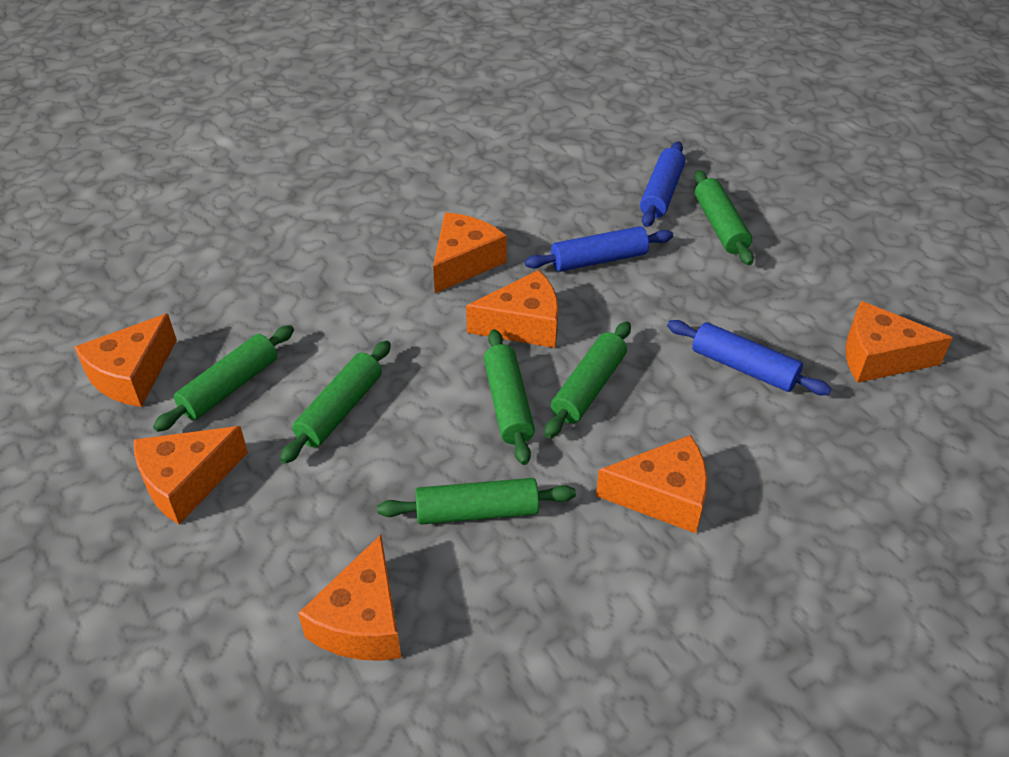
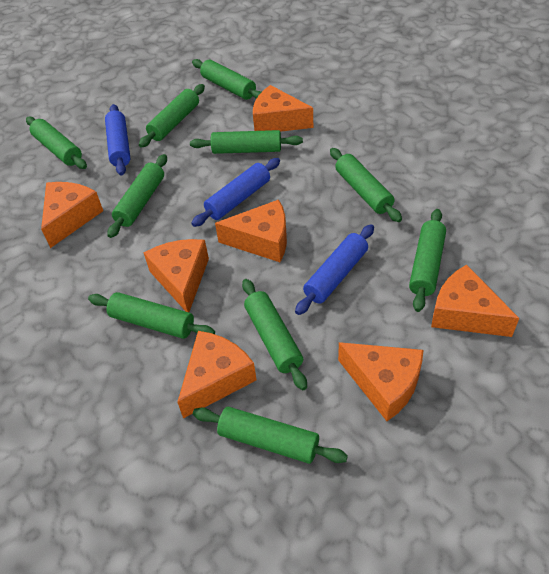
green rolling pin: [153,325,294,432] [280,340,391,464] [377,478,576,525] [484,329,535,465] [545,321,631,438] [694,170,754,265] = 6 -> [26,117,87,169] [88,292,215,339] [107,154,167,238] [139,84,205,148] [190,130,303,154] [192,59,261,100] [193,407,348,464] [242,279,307,390] [330,148,402,222] [409,209,446,312] = 10

